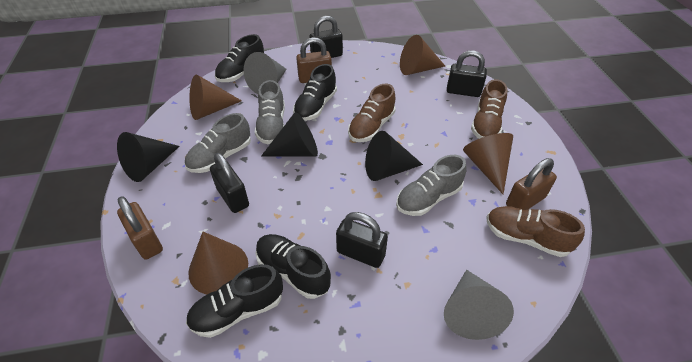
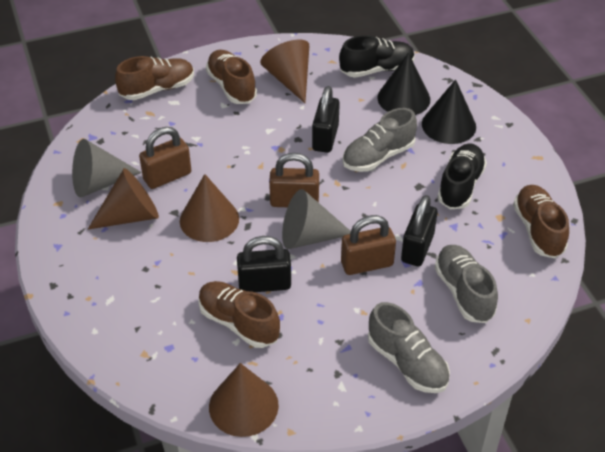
black cone: [117,132,180,182] [261,112,318,157] [365,131,423,181] = 3 -> [377,53,430,115] [422,79,476,144] = 2
black padlock: [210,153,249,213] [309,16,343,58] [336,212,388,268] [447,50,487,97] = 4 -> [237,236,291,292] [312,86,340,153] [401,195,437,266] = 3
black shoe: [186,264,283,338] [215,34,264,82] [256,234,331,299] [293,64,337,121] = 4 -> [339,35,415,78] [438,143,487,209] = 2
brown shoe: [348,83,396,142] [471,79,507,139] [486,206,585,257] = 3 -> [115,56,194,100] [198,281,280,348] [206,50,257,104] [513,185,569,258] = 4

